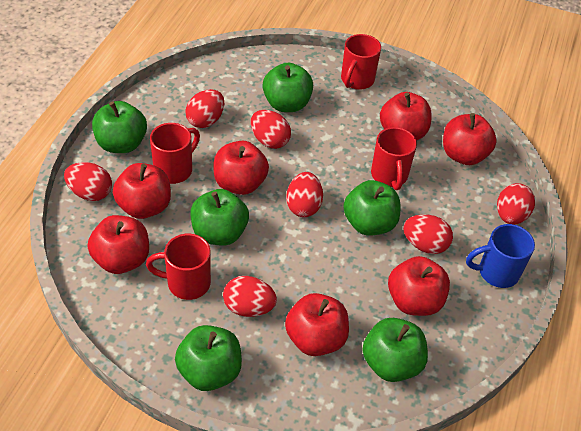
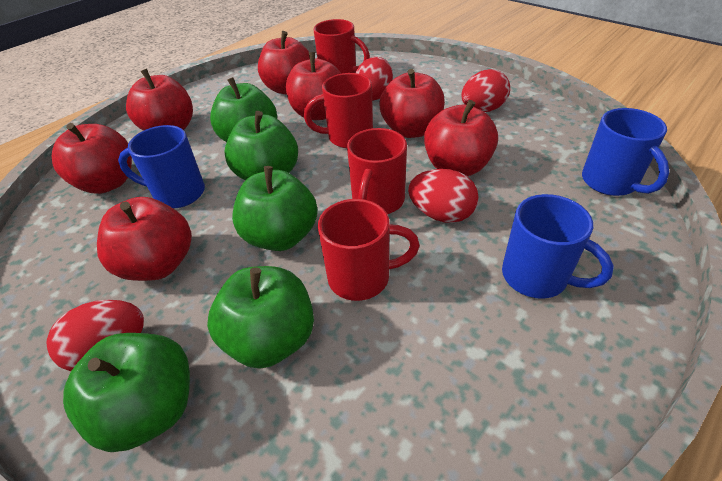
blue mug: [466,224,535,288] = 1 -> [118,125,205,208] [502,194,614,299] [582,108,669,196] = 3
green apple: [92,101,147,153] [175,325,242,391] [190,189,249,245] [263,63,313,112] [343,180,400,236] [362,318,428,382] = 6 -> [63,333,190,452] [207,266,314,369] [210,77,277,142] [225,111,298,180] [232,166,318,251] = 5
red egg: [64,162,112,201] [185,89,224,128] [223,276,277,317] [251,110,291,149] [286,172,323,217] [403,214,453,254] [497,183,535,225] = 7 -> [46,300,144,371] [355,57,393,101] [408,169,479,223] [462,69,510,112] = 4

